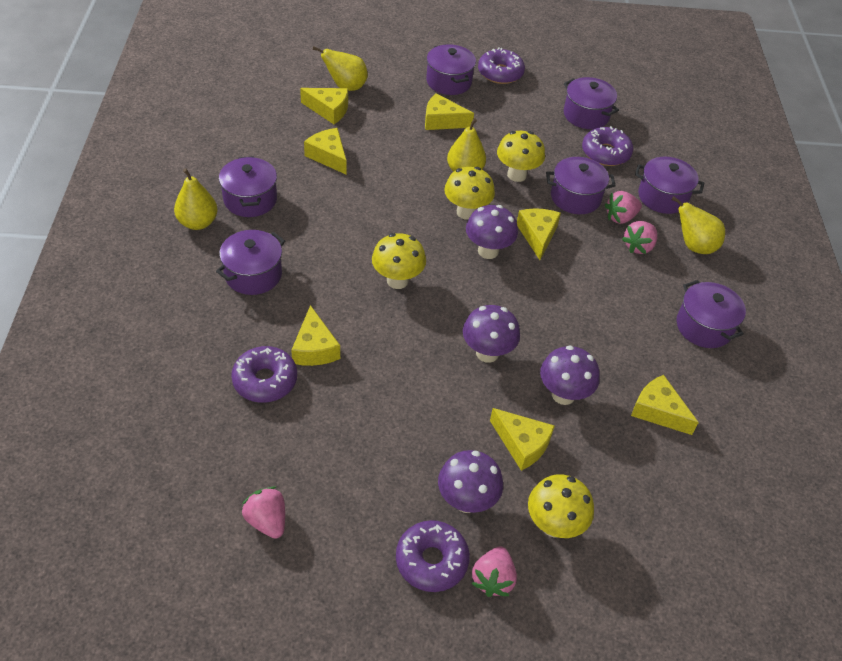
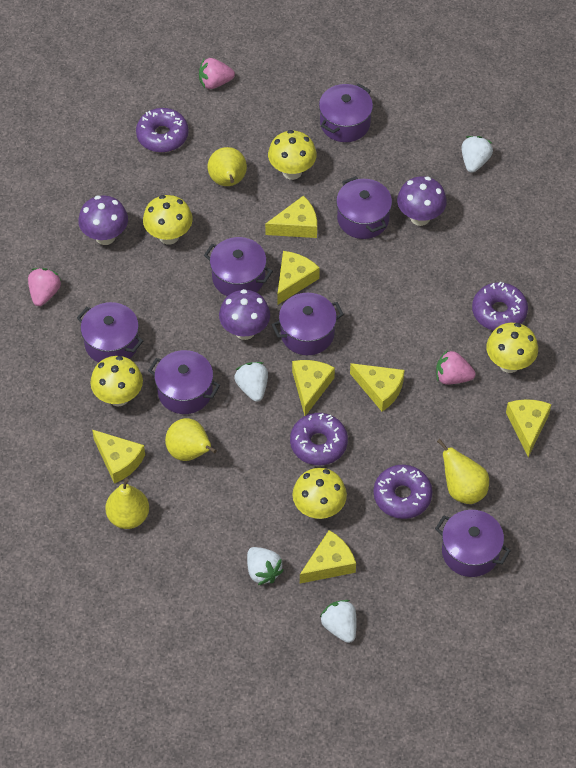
pink strawberry: [242,486,285,539] [471,547,517,597] [605,191,642,224] [622,221,657,254] = 4 -> [28,268,61,306] [199,58,235,89] [436,350,476,385] = 3
purple mushroom: [438,450,503,513] [463,305,520,363] [466,205,518,259] [540,345,600,405] = 4 -> [78,196,128,245] [219,289,270,340] [397,176,447,226] = 3
white strawberry: none = 0 -> [234,362,268,402] [247,547,284,585] [320,600,357,643] [461,136,493,173] = 4
yellow mushroom: [372,233,426,289] [444,167,495,220] [497,131,545,182] [528,474,594,538] = 4 -> [90,356,143,406] [143,195,193,245] [268,130,317,180] [292,468,347,519] [486,323,538,373] = 5

